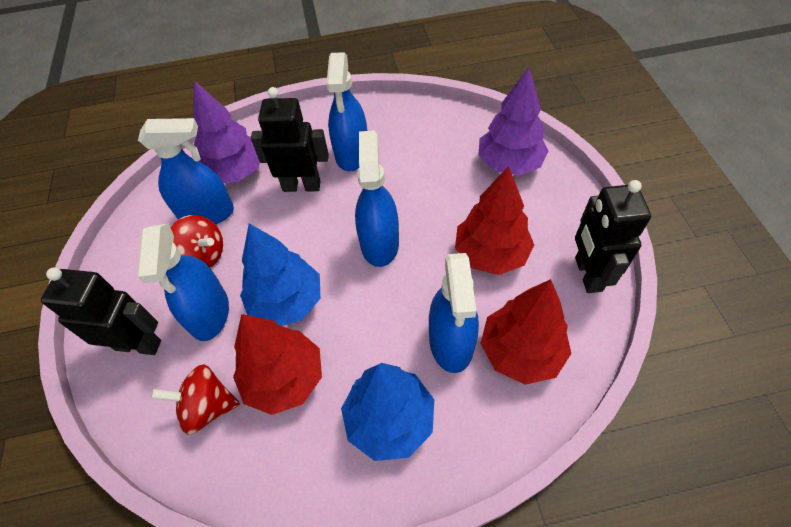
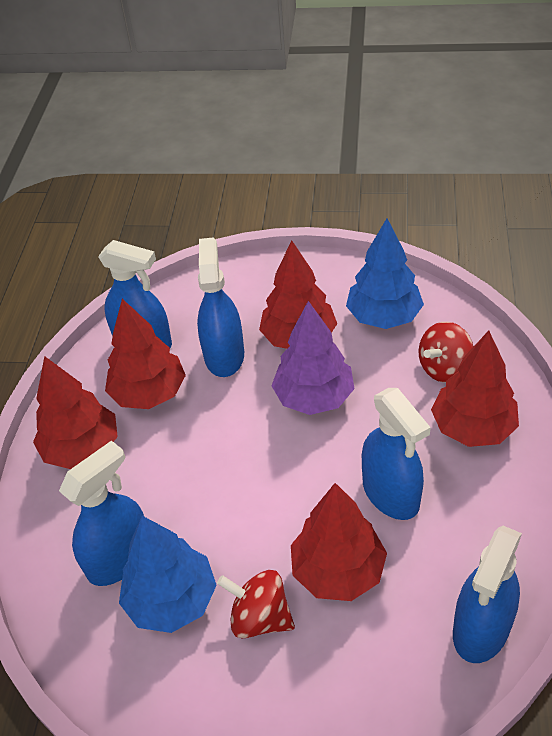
black robot: [41,267,161,355] [251,87,329,192] [575,180,651,293] = 3 -> none = 0
purple tree: [193,81,260,183] [478,67,549,176] = 2 -> [271,301,354,415] = 1
red tree: [233,314,322,415] [455,166,534,275] [480,279,572,385] = 3 -> [33,356,118,469] [105,299,186,409] [259,240,337,349] [291,483,387,601] [431,331,519,447] = 5

